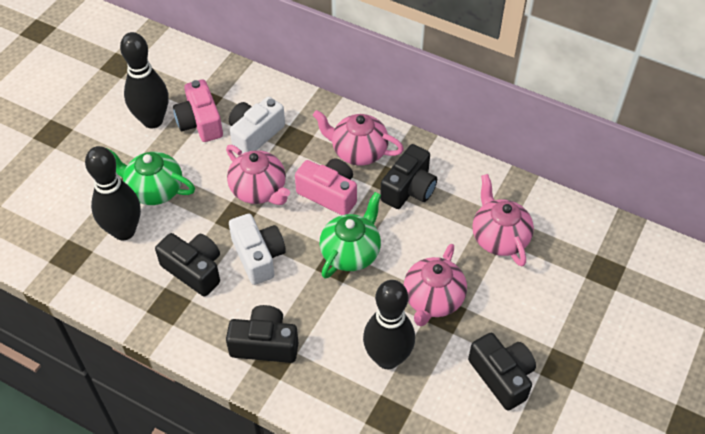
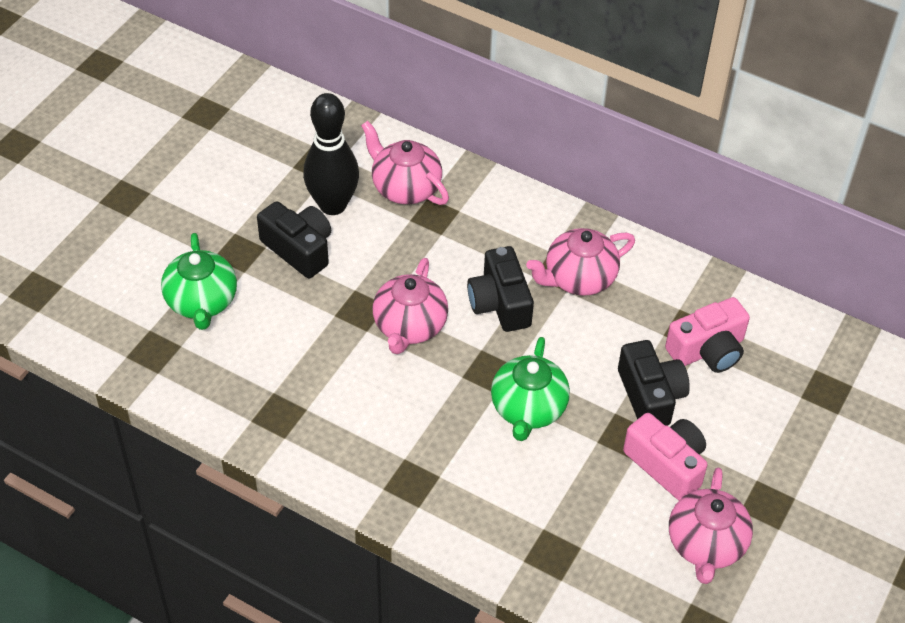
black bowling pin: [85,146,141,240] [120,32,169,128] [363,280,415,369] = 3 -> [303,93,359,215] = 1
black camera: [155,233,220,297] [226,305,298,363] [380,144,437,209] [468,333,536,411] = 4 -> [257,201,331,278] [467,246,534,332] [618,340,690,426] = 3
white camera: [229,97,285,154] [229,214,286,285] = 2 -> none = 0

